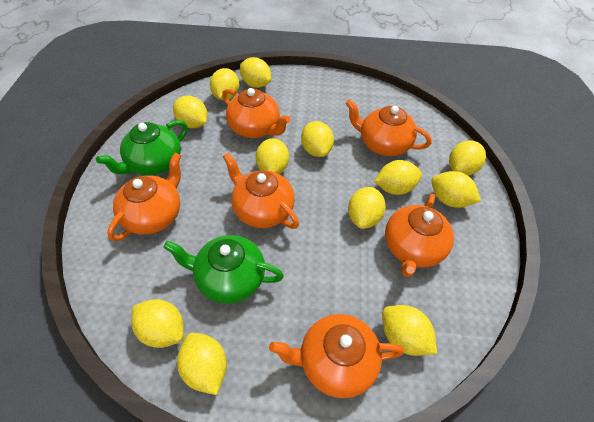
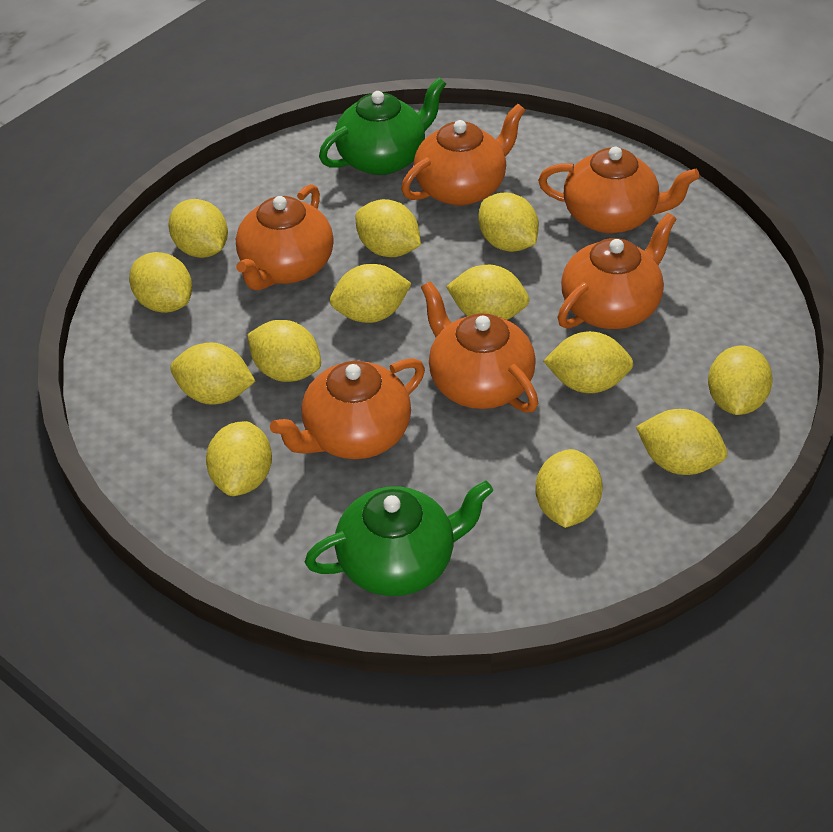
yellow lemon: [131,299,184,348] [173,96,208,128] [177,333,227,395] [210,68,239,100] [240,57,271,88] [256,138,289,174] [301,121,334,157] [348,187,386,229] [374,160,422,195] [382,305,437,356] [431,171,481,208] [449,140,486,176] = 12 -> [129,252,192,313] [168,199,228,258] [170,342,255,405] [206,421,272,496] [247,320,321,382] [330,264,412,323] [355,199,421,257] [446,265,529,320] [478,192,539,252] [535,449,603,528] [543,331,634,393] [636,409,727,475] [708,345,773,415] = 13

